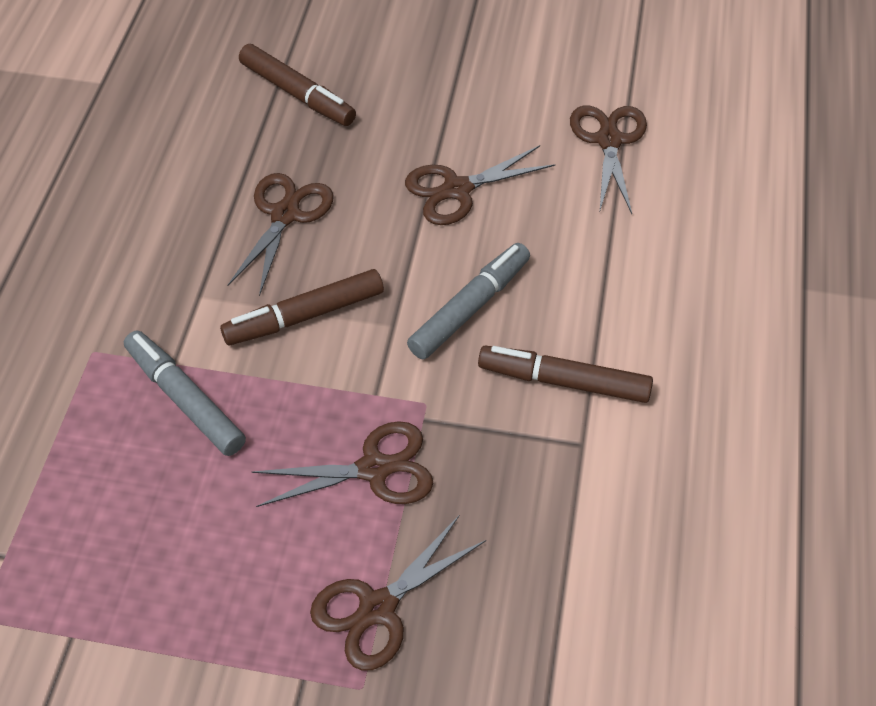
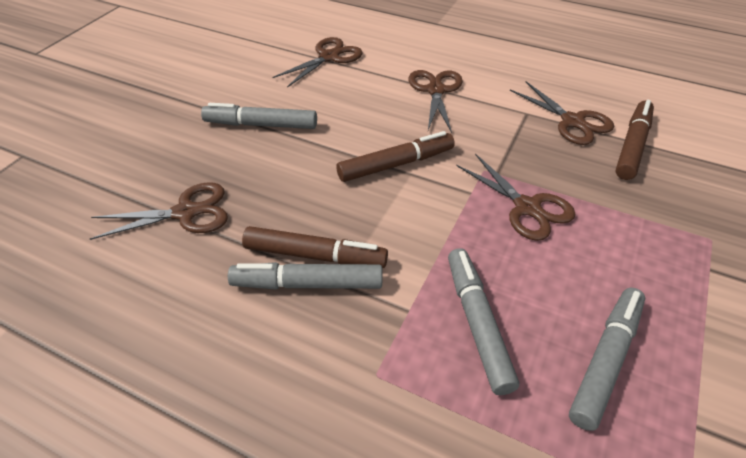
grey marker: [124,330,246,456] [407,243,530,359] = 2 -> [201,103,317,129] [228,262,382,289] [448,248,519,395] [569,288,645,431] = 4

